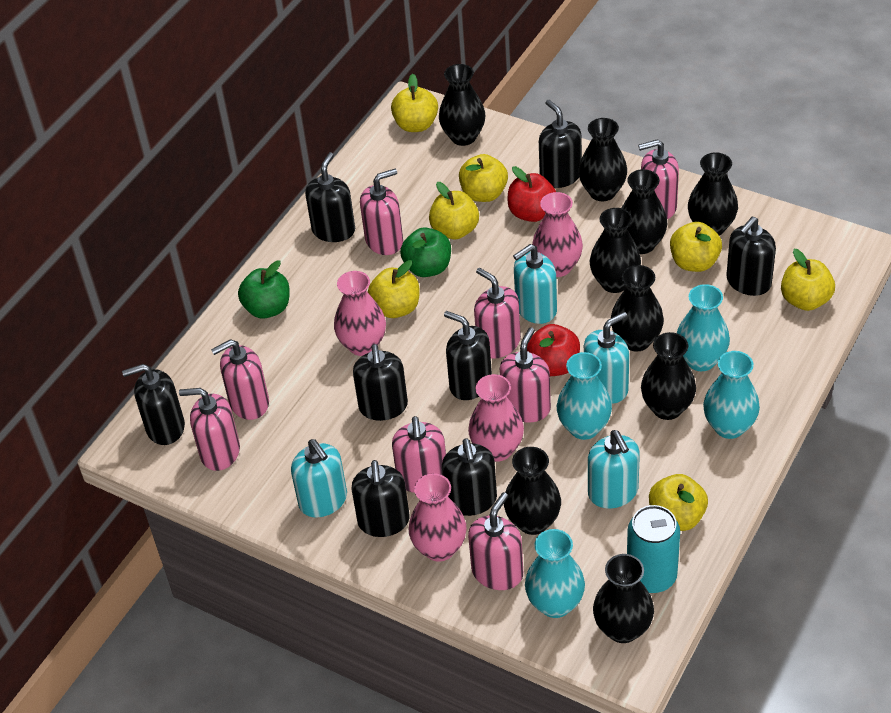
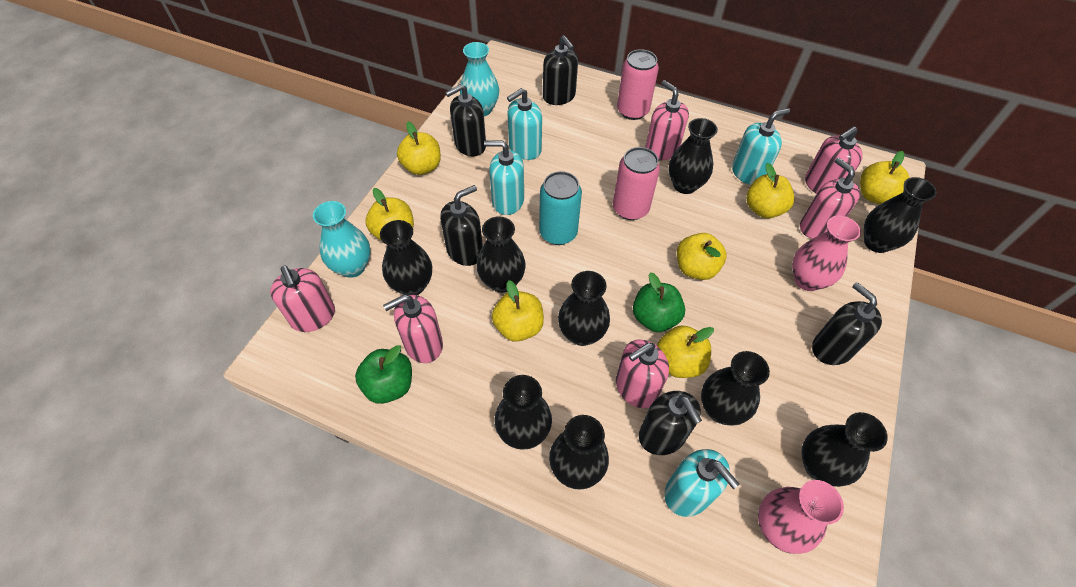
black soap dispenser: [122,364,185,445] [305,152,355,242] [352,460,410,537] [353,344,408,421] [442,438,497,516] [444,311,492,400] [539,100,582,188] [726,217,776,296] = 8 -> [440,185,483,266] [445,84,486,157] [543,35,578,105] [639,391,702,455] [812,282,882,365] = 5
pink can: none = 0 -> [613,147,660,220] [617,49,659,120] = 2
pink soap dispenser: [179,388,240,471] [211,339,269,420] [360,169,403,255] [392,416,446,493] [468,492,523,590] [474,268,521,359] [500,327,551,423] [638,139,679,219] = 8 -> [270,265,335,332] [383,295,443,363] [616,340,669,408] [645,80,689,161] [800,157,860,239] [805,127,863,194] = 6
pink vase: [334,271,386,356] [409,473,467,562] [468,374,524,462] [532,192,583,277] = 4 -> [758,480,844,554] [792,216,861,291] = 2
red apple: [507,166,556,222] [527,324,580,376] = 2 -> none = 0
turquoise vase: [525,529,585,618] [557,352,612,440] [677,284,730,371] [703,351,760,439] = 4 -> [313,201,371,278] [460,42,499,116] = 2

